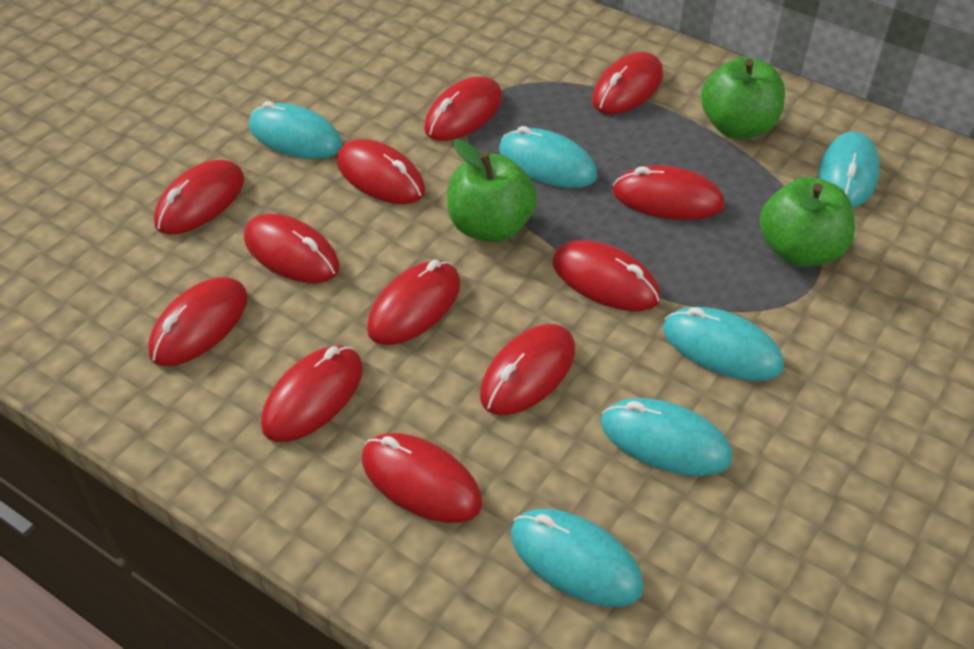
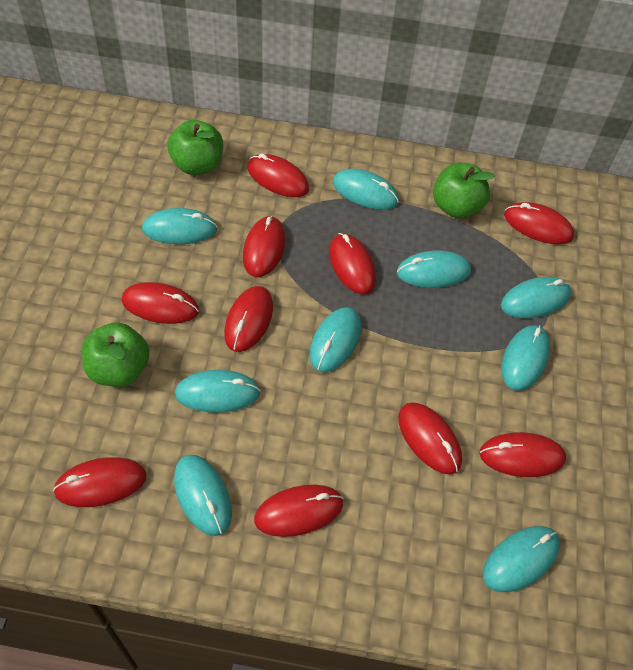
red mouse: [148,277,248,366] [154,160,245,235] [244,214,340,283] [261,345,363,442] [337,139,425,204] [362,433,482,523] [367,259,461,345] [424,76,502,141] [480,324,575,415] [552,240,661,311] [592,52,663,114] [613,165,725,220] = 12 -> [53,457,147,507] [122,282,199,324] [224,286,273,352] [243,216,285,277] [247,154,309,197] [254,485,343,537] [329,233,376,294] [398,402,462,474] [479,432,566,477] [504,202,574,244] = 10
turquoise mouse: [249,101,343,159] [499,126,597,188] [511,509,644,607] [601,398,732,476] [663,307,784,381] [818,131,880,208] = 6 -> [142,208,217,244] [174,455,232,536] [175,370,260,413] [309,307,361,372] [332,169,399,210] [397,250,471,288] [483,526,560,592] [501,277,571,318] [501,325,550,391] = 9

